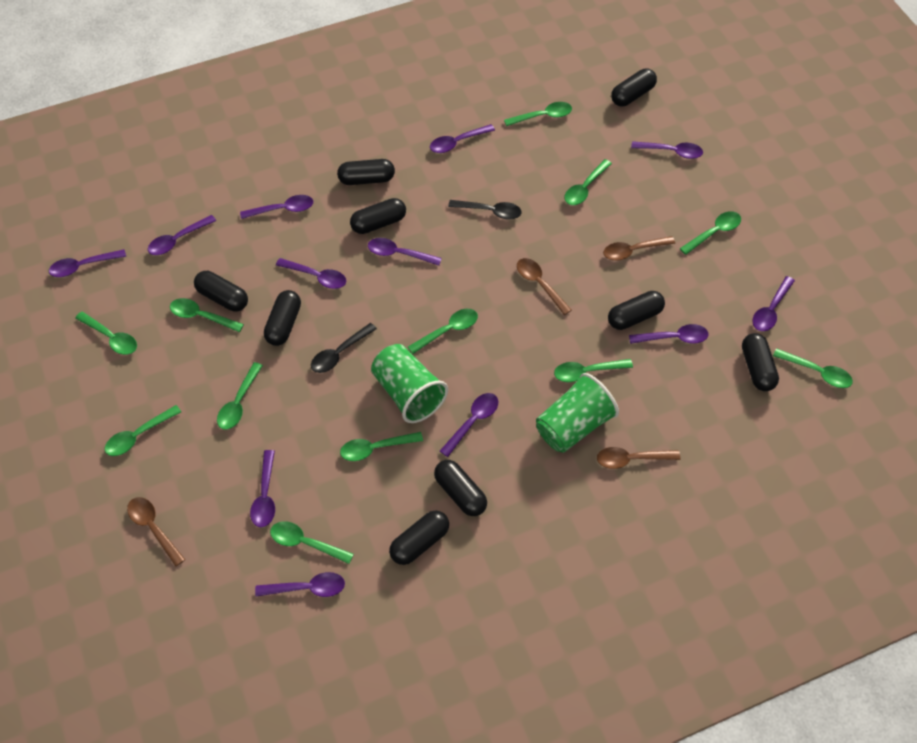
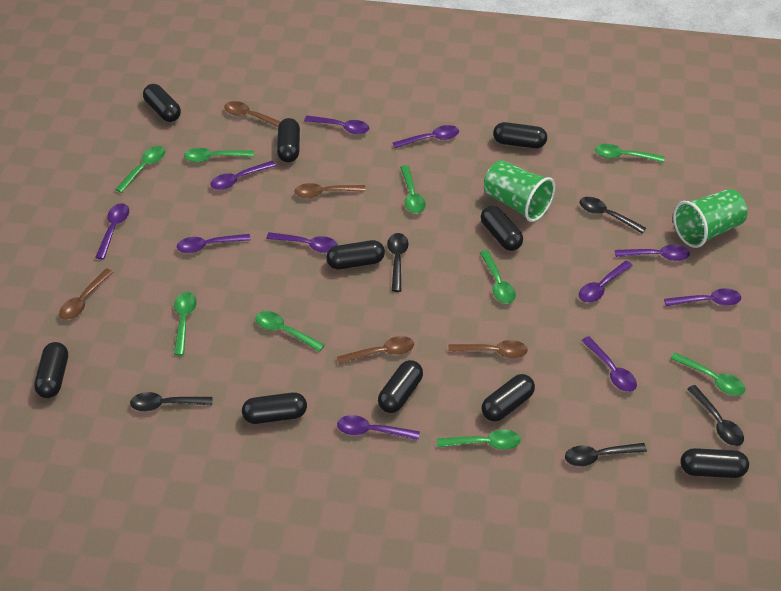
black capsule: [194,271,248,312] [264,290,301,346] [337,159,395,185] [350,198,406,234] [389,510,449,565] [434,460,487,516] [608,291,665,330] [611,68,657,106] [742,333,779,391] = 9 -> [34,342,68,398] [143,84,181,122] [242,392,307,424] [277,118,300,162] [326,240,385,269] [378,360,423,413] [481,206,523,251] [482,374,535,421] [493,122,547,148] [681,448,749,478] = 10
black spoon: [311,323,377,373] [448,200,521,220] = 2 -> [130,392,213,411] [387,233,409,292] [565,443,647,466] [579,197,646,234] [687,385,744,446] = 5
brown spoon: [127,497,185,566] [517,258,572,315] [597,447,681,469] [603,236,675,261] = 4 -> [59,268,113,320] [224,101,280,127] [295,183,366,198] [337,336,414,365] [448,340,528,358] = 5
green spoon: [75,312,137,355] [105,405,181,456] [170,298,244,332] [217,362,263,430] [270,521,354,564] [340,432,423,461] [408,309,478,354] [504,102,572,126] [554,359,633,382] [564,159,612,205] [680,211,741,255] [773,348,853,388] = 12 -> [115,146,165,193] [174,292,197,356] [184,148,254,162] [256,311,325,352] [400,165,426,213] [437,429,521,450] [480,250,516,304] [595,144,664,162] [670,352,745,396] = 9
purple spoon: [49,249,126,277] [148,215,216,255] [240,195,313,219] [250,450,275,527] [255,572,345,597] [276,258,346,289] [368,238,442,266] [430,124,495,153] [440,393,498,457] [629,324,709,344] [631,141,703,159] [752,276,795,331] = 12 -> [95,203,129,259] [177,234,251,253] [210,161,276,190] [266,232,338,253] [304,115,370,134] [337,415,420,440] [393,125,459,148] [579,261,633,303] [581,336,637,392] [615,245,690,261] [664,288,741,306] = 11

